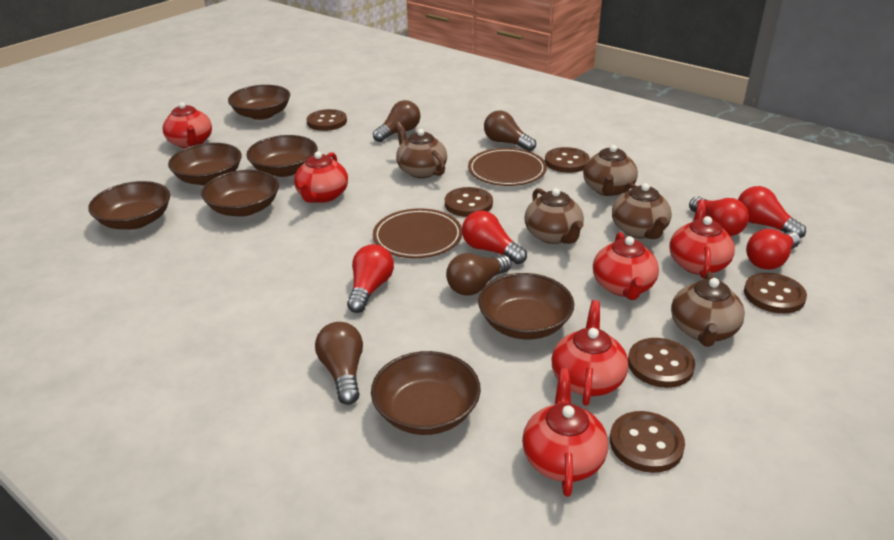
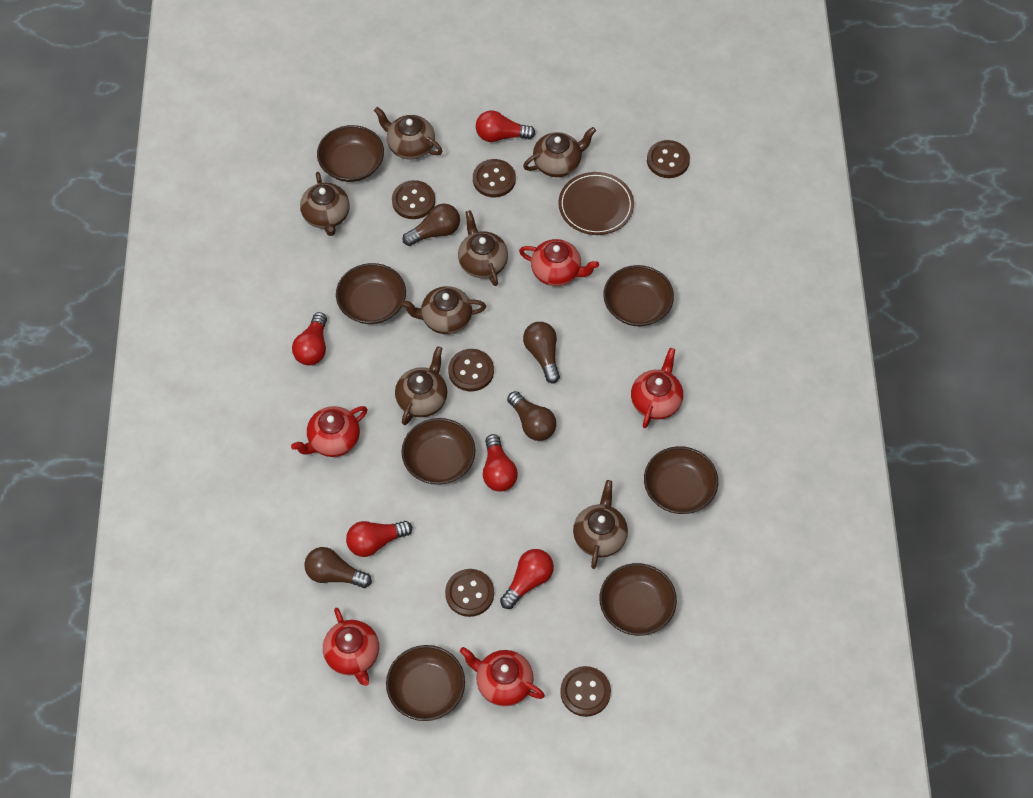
brown plate: [373,208,462,258] [468,148,547,186] = 2 -> [558,172,634,235] = 1
brown teapot: [396,122,447,178] [524,188,584,244] [583,145,638,196] [612,182,672,239] [671,271,745,347] = 5 -> [300,172,350,236] [374,107,442,160] [395,346,447,425] [401,286,486,334] [458,210,508,286] [523,127,596,177] [573,480,628,569] = 7
red teapot: [163,102,212,148] [294,152,348,203] [522,368,608,497] [552,300,628,406] [593,232,659,300] [669,200,735,279] = 6 -> [291,406,367,457] [323,608,379,686] [460,647,545,706] [519,239,599,286] [631,348,683,428] = 5

